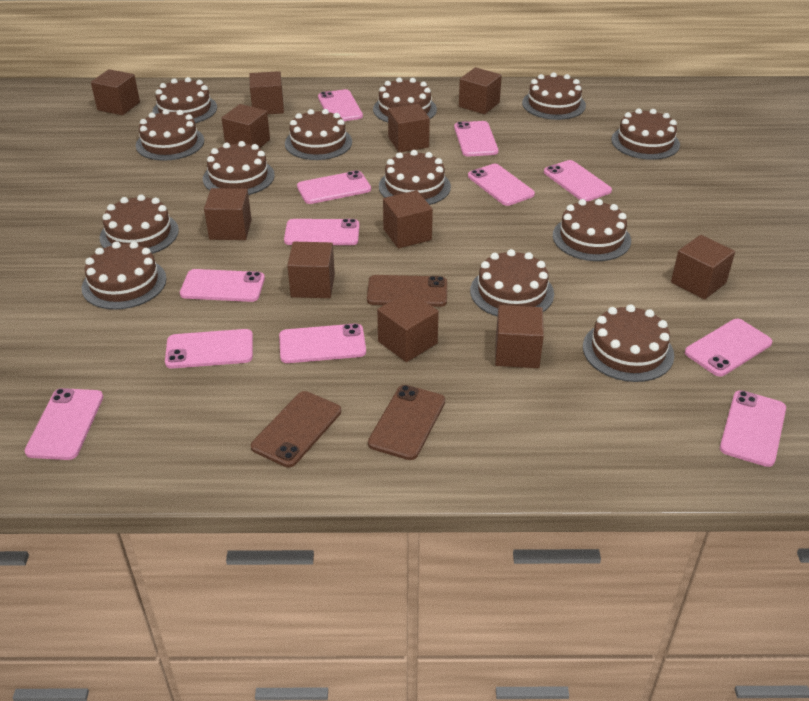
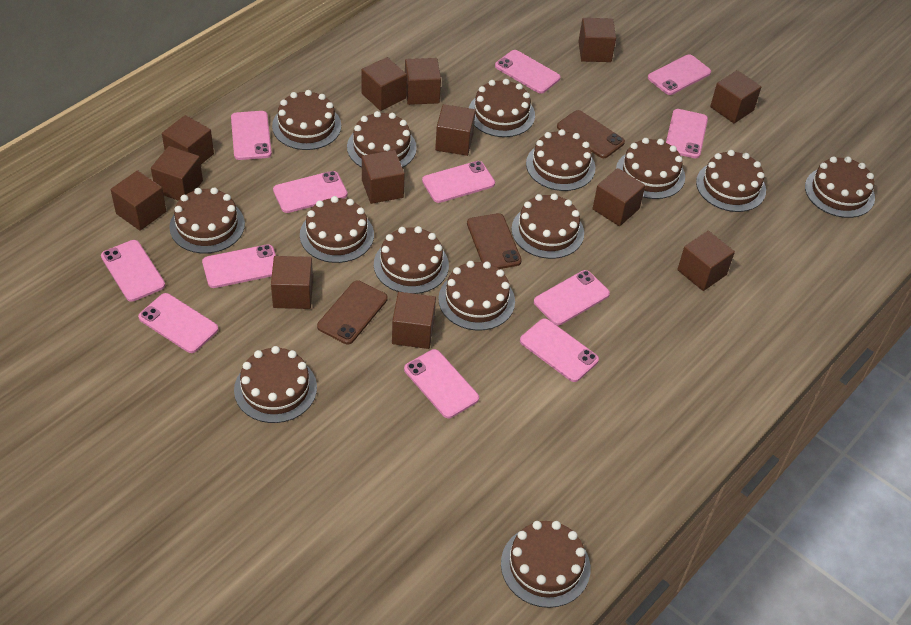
brown cake: [82,242,167,310] [100,195,179,254] [136,109,204,161] [152,77,217,123] [203,141,275,195] [285,109,352,160] [373,77,437,122] [379,150,451,205] [470,249,554,317] [522,72,586,120] [553,199,631,261] [583,304,674,382] [611,108,680,160] = 13 -> [169,187,245,253] [234,346,317,423] [272,90,341,150] [300,196,374,263] [347,111,417,168] [374,226,449,294] [438,261,515,331] [469,79,535,137] [501,521,590,608] [511,194,584,259] [526,129,595,191] [616,138,685,199] [696,150,766,212] [805,156,875,218] = 14
brown cube: [91,69,140,115] [204,188,252,240] [221,104,270,148] [249,71,284,114] [287,242,335,298] [377,291,439,362] [383,190,433,248] [388,104,430,152] [459,67,502,114] [495,305,544,368] [671,235,735,300] = 11 -> [111,170,166,231] [151,146,203,201] [162,115,214,164] [271,256,313,309] [362,57,407,111] [362,150,405,204] [392,292,436,349] [405,58,441,105] [435,104,476,156] [578,18,616,62] [593,168,645,226] [677,231,735,291] [710,70,762,123] = 13

